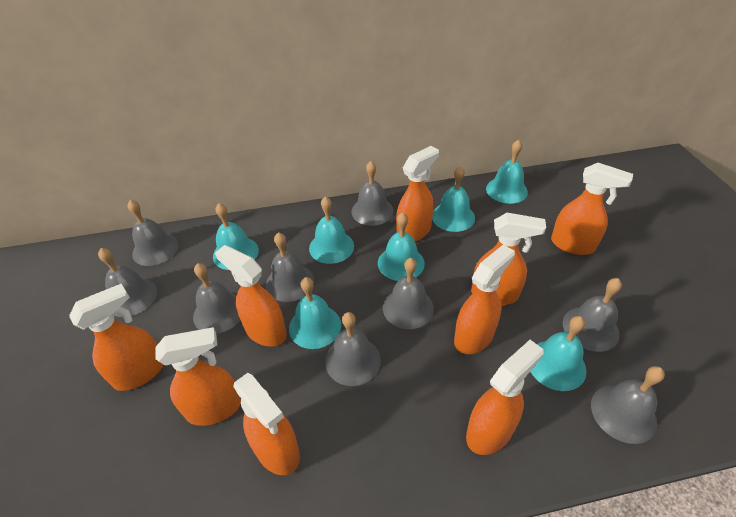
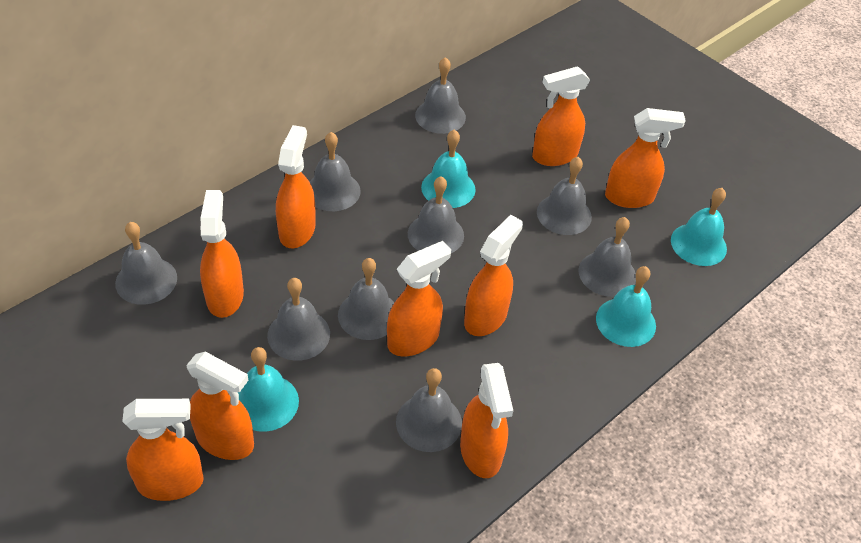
turquoise bell: [213,203,259,270] [289,277,341,349] [309,196,354,264] [378,212,425,281] [432,166,475,232] [486,140,528,204] [530,316,587,391] = 7 -> [238,347,299,432] [421,130,476,208] [596,266,656,347] [671,188,727,266] = 4

